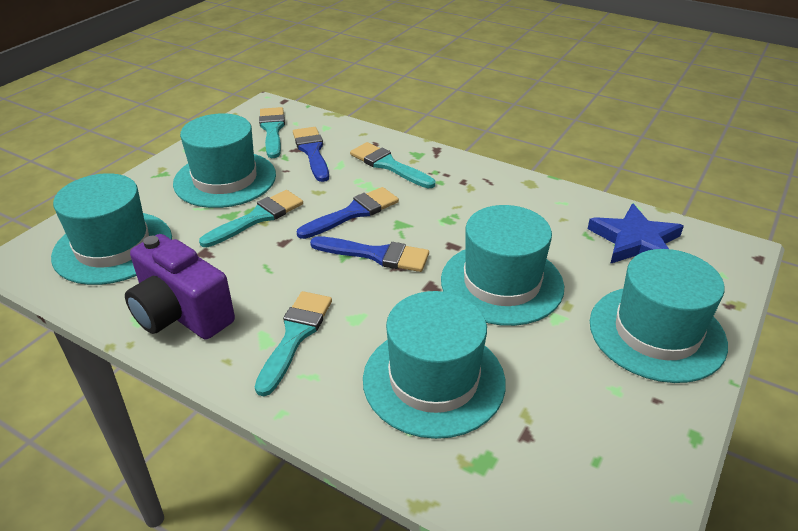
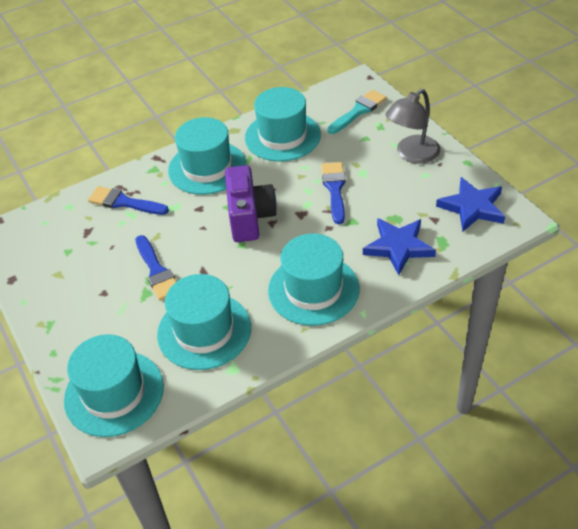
blue star: [588,203,684,264] = 1 -> [363,218,436,275] [436,177,505,232] = 2
grey lamp: none = 0 -> [385,89,440,164] = 1
turquoise brush: [199,190,303,247] [255,291,332,396] [259,107,285,158] [350,142,435,188] = 4 -> [327,90,387,134] = 1

